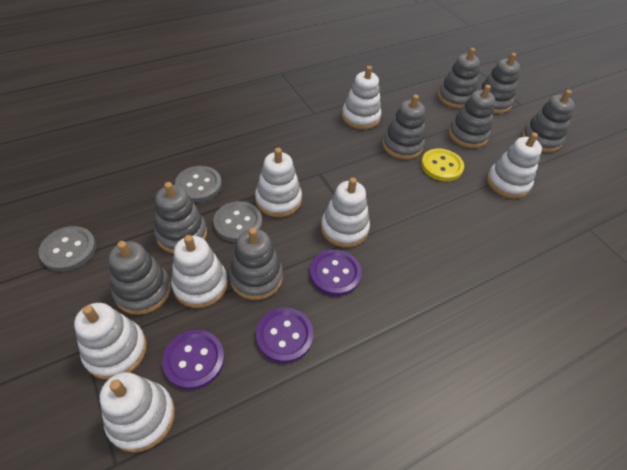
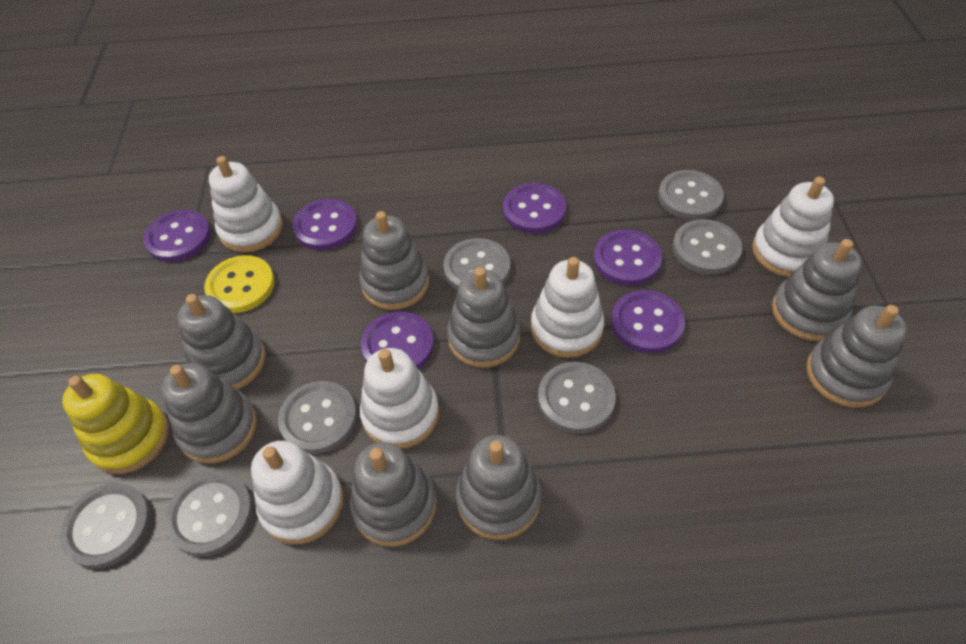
grey button: [38,226,96,272] [175,166,222,202] [213,201,262,242] = 3 -> [60,483,151,569] [165,472,253,557] [278,381,357,454] [443,238,510,290] [538,362,616,433] [658,170,724,220] [672,219,742,275] = 7
purple button: [162,330,225,390] [256,308,313,363] [310,250,362,296] = 3 -> [143,210,211,262] [293,199,357,250] [361,312,434,369] [503,183,566,234] [594,229,662,286] [611,290,685,353] = 6
white stacking toy: [74,303,147,380] [100,372,175,452] [171,235,228,308] [255,148,302,217] [321,177,370,248] [342,66,381,129] [487,133,542,199] = 7 -> [209,156,283,252] [251,441,344,544] [360,348,439,449] [531,257,604,358] [752,177,834,277] = 5
yellow stacking toy: none = 0 -> [62,374,169,474] = 1

